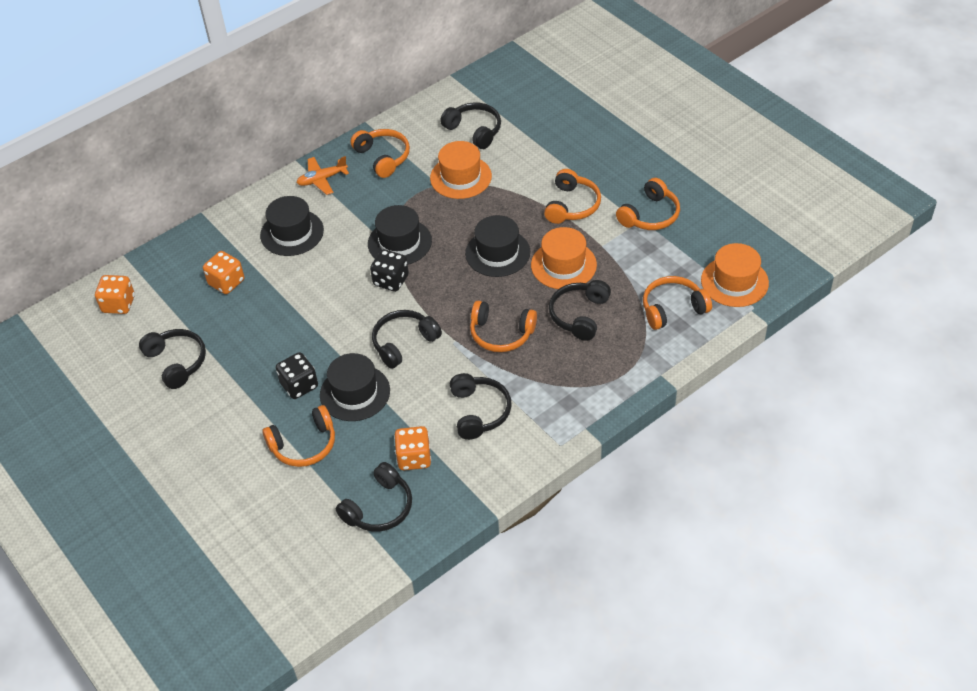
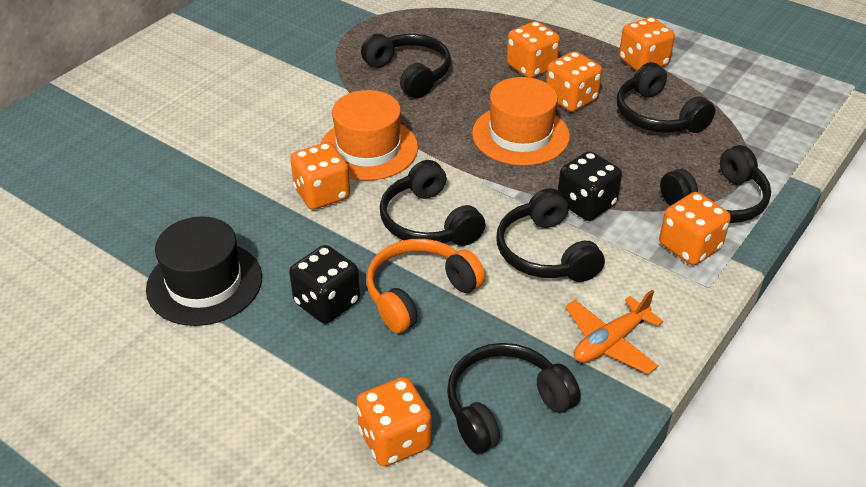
black hat: [260,196,324,256] [320,353,390,421] [368,205,432,265] [465,215,530,277] = 4 -> [146,216,262,326] = 1
orange dice: [95,275,135,314] [203,251,244,294] [394,426,431,470] = 3 -> [290,142,350,210] [356,377,432,466] [506,21,560,78] [546,51,602,112] [619,17,675,71] [659,192,731,265] = 6
orange hat: [430,141,492,199] [531,227,597,289] [701,243,769,307] = 3 -> [320,90,418,181] [472,77,570,166] = 2
orange headphones: [262,405,335,467] [351,129,410,178] [470,301,537,352] [544,169,601,224] [616,178,680,230] [643,276,712,330] = 6 -> [366,239,485,333] = 1

